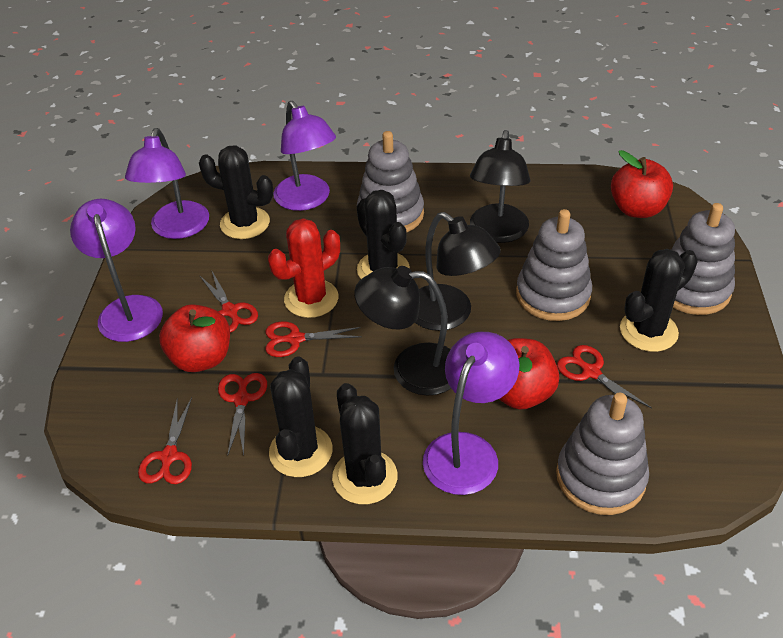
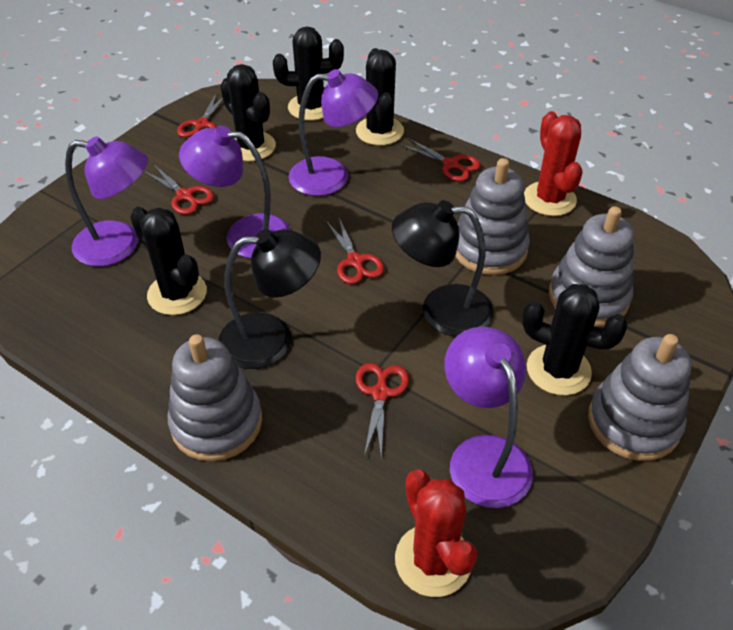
black lamp: [354,266,451,396] [415,212,501,331] [470,130,531,243] = 3 -> [219,229,321,369] [392,200,493,337] = 2
red apple: [159,304,230,372] [499,338,559,410] [611,150,673,218] = 3 -> none = 0
red cactus: [268,218,340,318] = 1 -> [395,469,477,597] [524,111,583,216] = 2

